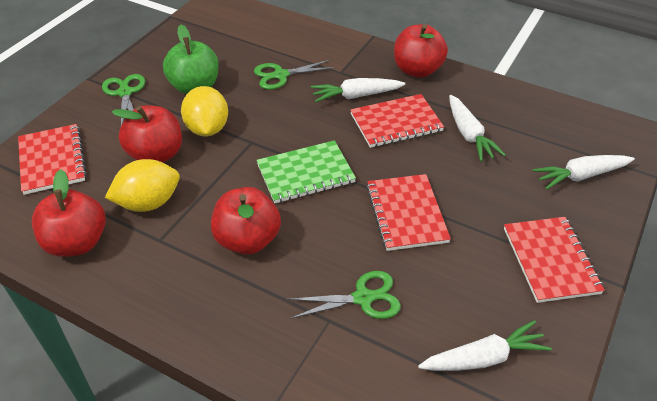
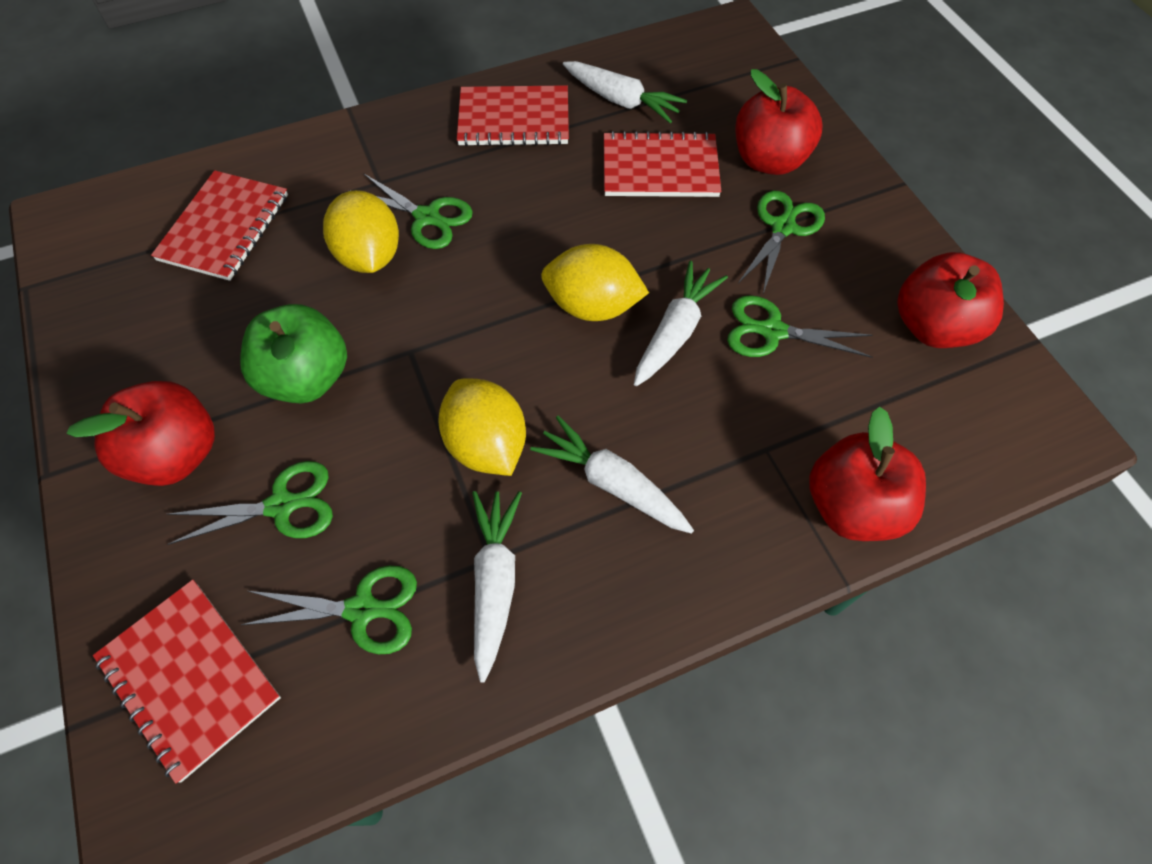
green notebook: [256,140,356,203] = 1 -> none = 0
green scissors: [102,74,145,126] [254,60,335,90] [287,271,401,319] = 3 -> [167,461,333,545] [241,566,417,654] [348,173,473,249] [727,295,873,358] [738,191,825,293] = 5
yellow lemon: [105,159,180,212] [181,86,228,136] = 2 -> [323,190,399,273] [438,378,526,476] [541,244,649,321] = 3

